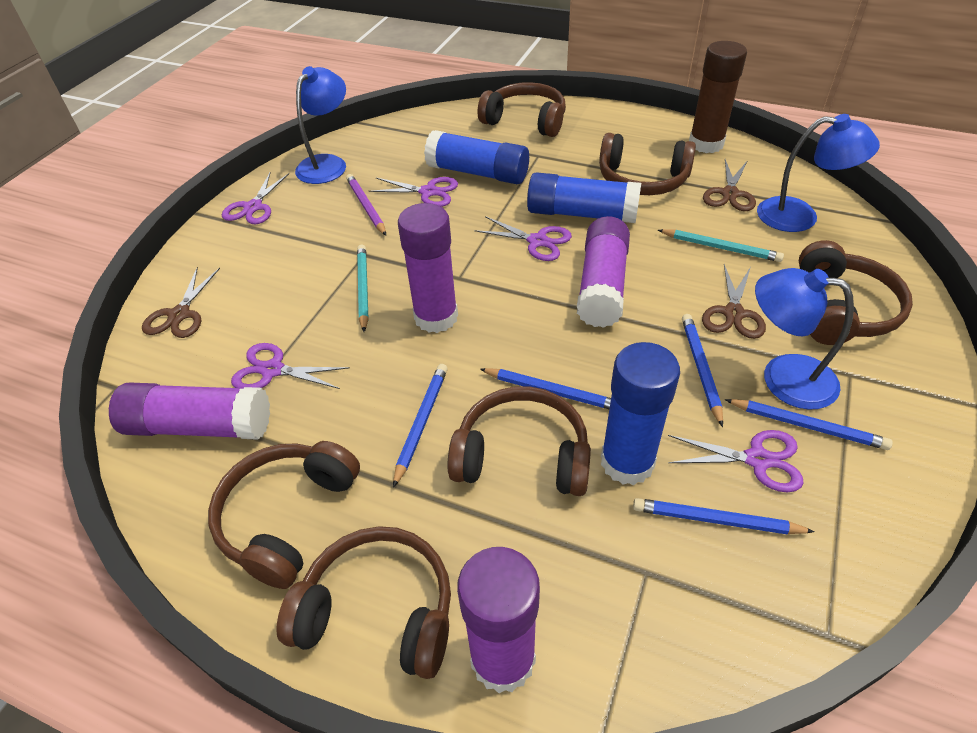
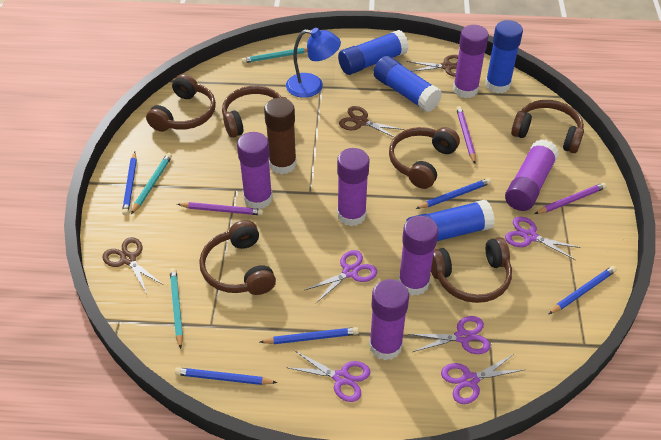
blue glue stick: [424,130,529,184] [527,172,641,223] [601,342,680,485] = 3 -> [338,30,409,75] [373,56,442,112] [406,200,495,241] [485,20,523,93] = 4
blue lamp: [295,66,346,184] [755,268,854,410] [757,114,880,232] = 3 -> [286,28,341,98] = 1
purple glue stick: [109,382,270,440] [398,203,458,333] [457,547,540,693] [577,216,630,328] = 4 -> [237,132,273,209] [337,148,370,226] [369,279,409,360] [398,216,438,296] [453,25,489,98] [505,139,559,211] = 6
purple pencil: [346,174,386,235] = 1 -> [177,202,264,215] [456,106,476,163] [535,183,607,214] = 3
turquoise pencil: [357,245,369,332] [658,229,784,262] = 2 -> [131,153,172,214] [170,268,183,349] [242,48,307,63] = 3

